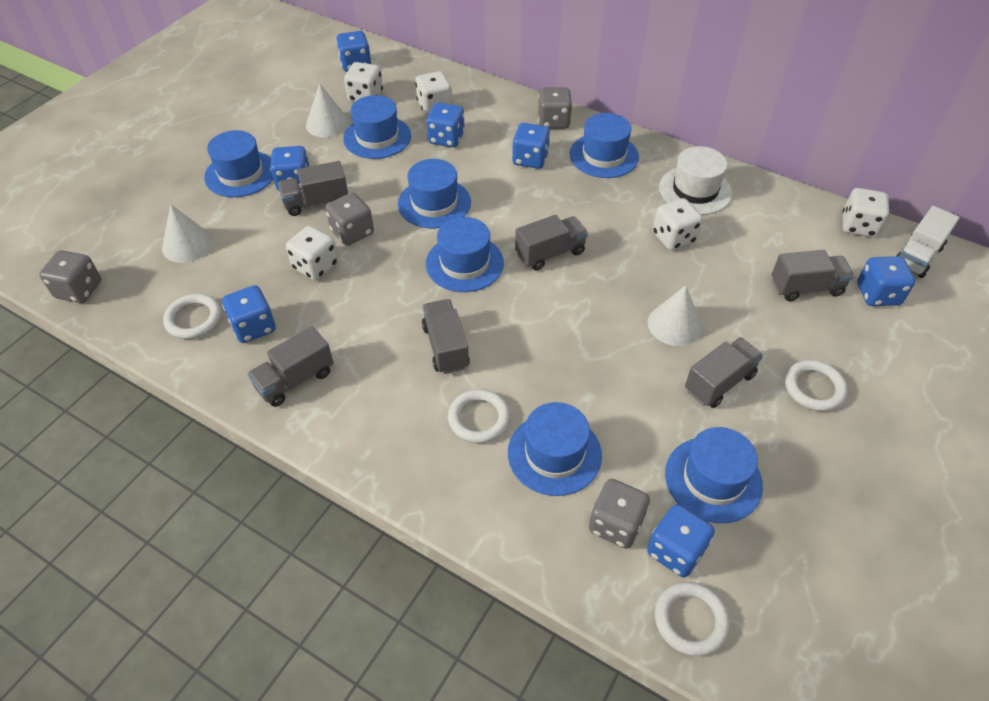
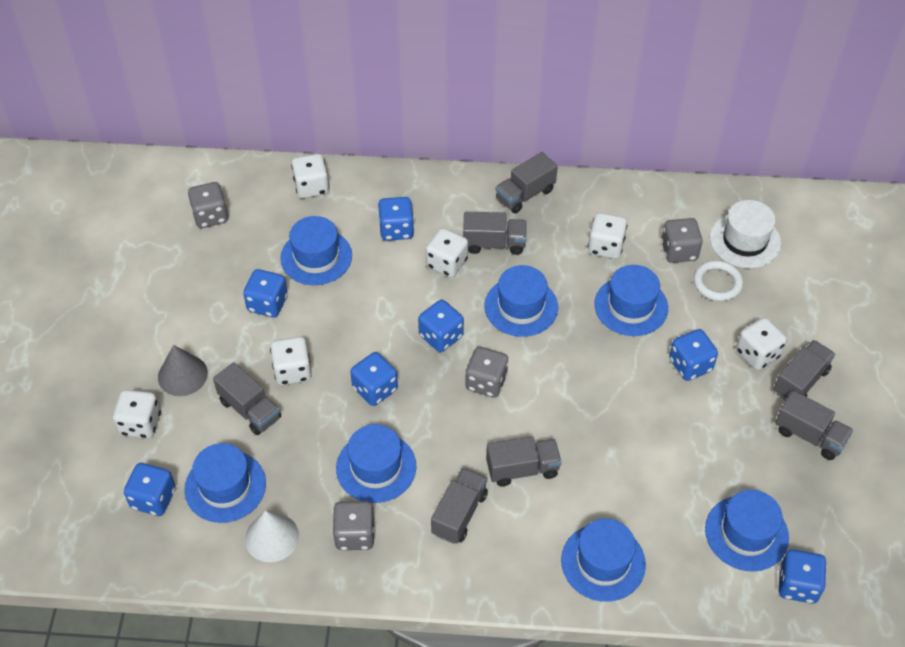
grey cone: none = 0 -> [158,345,208,396] = 1
grey truck: [247,326,333,407] [278,161,348,216] [422,299,470,374] [515,215,588,271] [685,337,763,408] [771,250,854,301] = 6 -> [213,362,281,435] [431,468,488,544] [463,212,527,255] [486,436,562,487] [496,152,558,213] [774,340,835,401] [775,390,853,460] = 7
white cone: [162,204,213,263] [306,83,349,137] [648,285,702,346] = 3 -> [245,510,299,562] = 1
white dice: [286,226,338,281] [344,62,383,102] [415,71,453,115] [653,198,703,250] [843,188,889,237] = 5 -> [113,390,161,439] [270,337,312,385] [291,154,329,198] [426,228,468,278] [588,213,627,259] [736,317,787,370] = 6
white ring: [163,294,222,339] [448,389,510,443] [655,582,730,656] [785,360,847,411] = 4 -> [693,260,743,301] = 1
white truck: [896,206,960,278] = 1 -> none = 0

